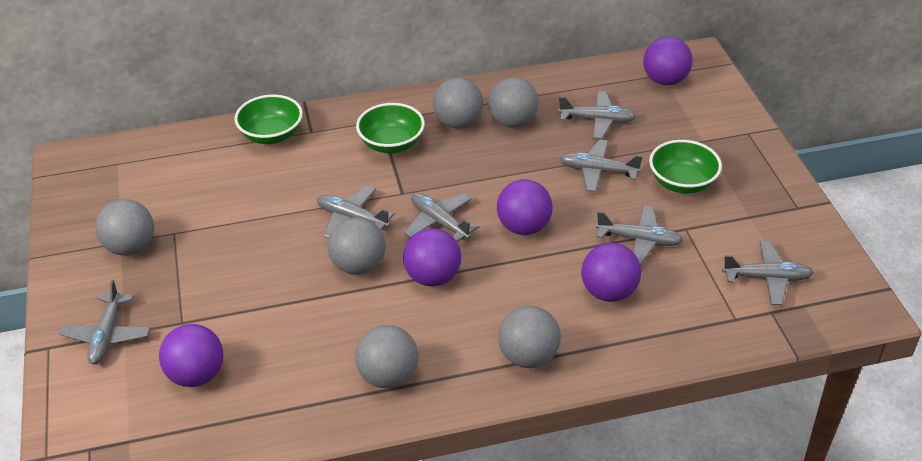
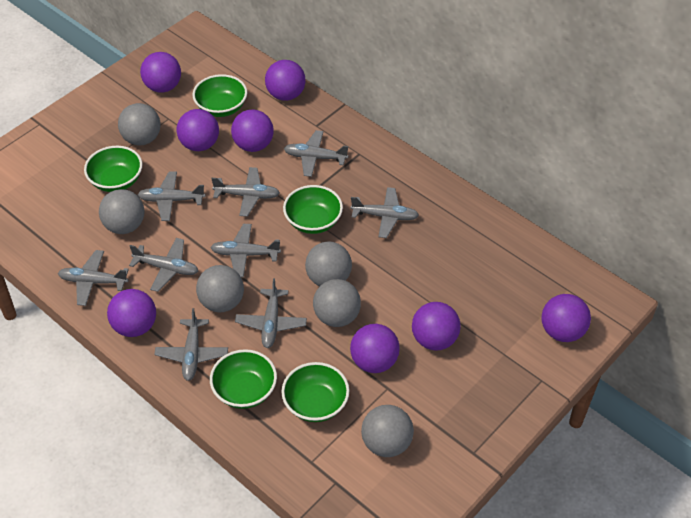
green bowl: [234,94,303,144] [356,103,425,153] [649,140,722,194] = 3 -> [84,146,142,192] [193,74,247,117] [210,349,277,409] [281,362,349,422] [283,185,343,234] = 5
grey plane: [59,280,151,364] [317,186,395,238] [404,193,479,242] [558,91,637,139] [560,139,643,192] [596,205,683,265] [722,241,814,305] = 7 -> [58,250,129,306] [129,238,198,292] [137,172,206,221] [154,308,228,381] [210,224,281,277] [211,167,280,217] [235,278,307,348] [284,130,349,177] [351,187,419,238] = 9
purple ball: [159,324,224,387] [403,228,461,287] [497,179,553,235] [581,243,641,302] [643,37,693,85] = 5 -> [107,289,156,337] [140,52,181,93] [176,109,219,151] [231,109,274,152] [265,60,306,101] [350,324,400,373] [412,302,461,351] [541,294,591,342] = 8

